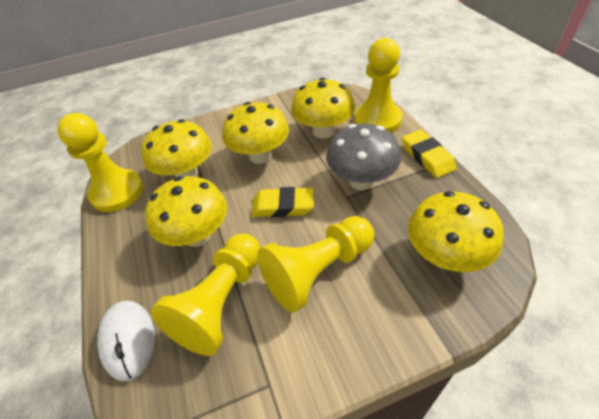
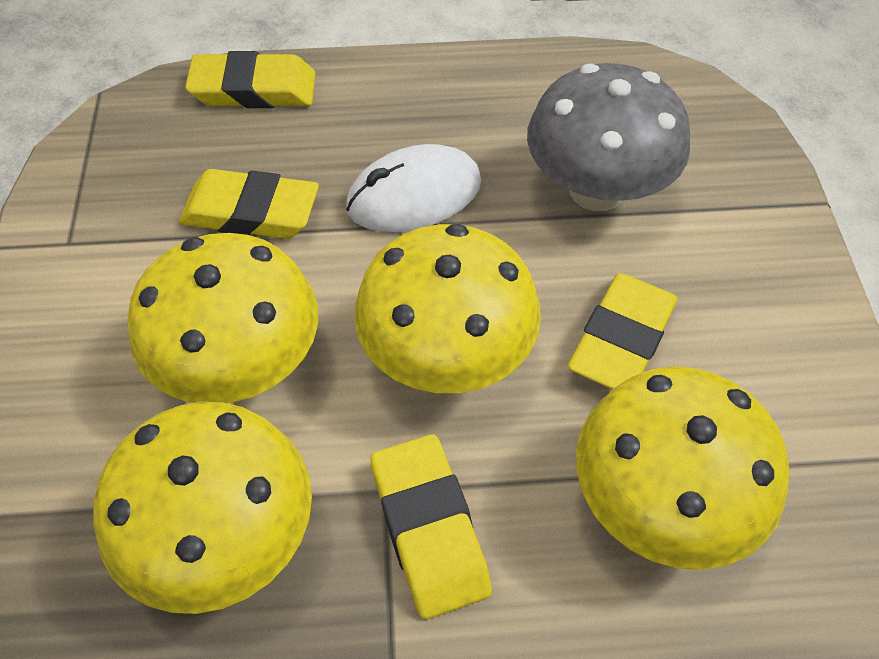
yellow eraser: [251,187,314,217] [402,130,457,178] = 2 -> [179,169,319,239] [185,51,316,108] [370,434,492,620] [568,273,678,389] = 4
yellow mushroom: [141,119,212,178] [145,176,227,247] [222,102,289,164] [291,78,355,139] [408,191,504,272] = 5 -> [93,402,312,614] [127,233,318,403] [354,224,541,393] [576,366,789,570] = 4
yellow pawn: [57,113,143,212] [151,233,261,356] [257,216,374,313] [355,38,402,133] = 4 -> none = 0

